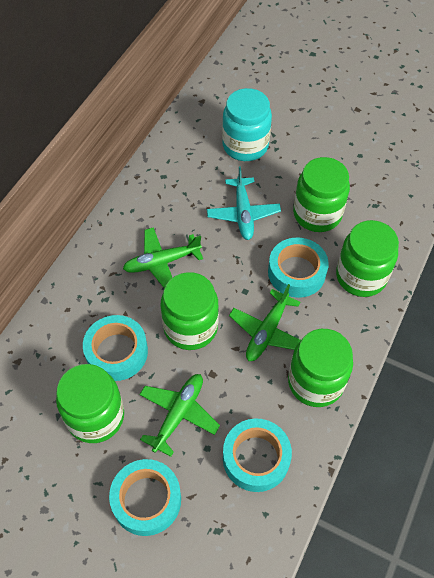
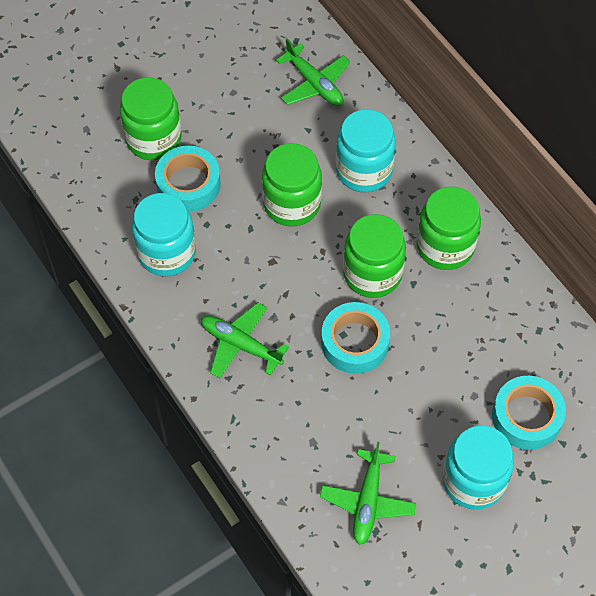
green jar: [56,364,124,443] [161,272,219,350] [288,329,353,407] [293,157,350,232] [336,220,399,297] = 5 -> [120,77,182,160] [262,143,322,227] [343,214,406,298] [416,186,481,270] = 4
turquoise jar: [222,88,272,161] = 1 -> [132,193,196,276] [336,109,396,193] [442,425,514,510] = 3
turquoise plane: [207,166,281,240] = 1 -> none = 0
turquoise tape: [83,315,148,381] [109,459,181,536] [223,418,292,492] [268,237,329,298] = 4 -> [155,146,221,212] [321,302,390,374] [492,376,566,450] = 3

